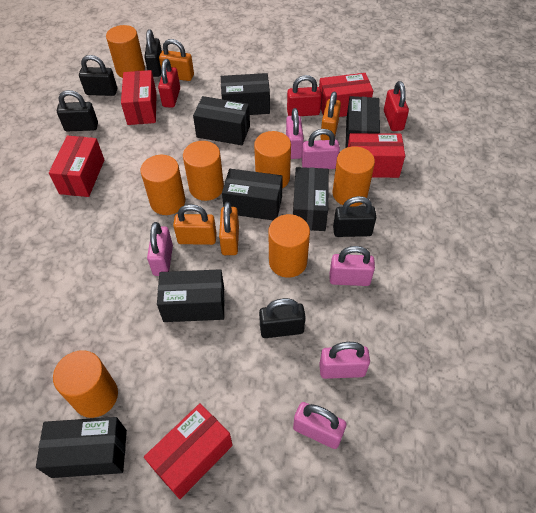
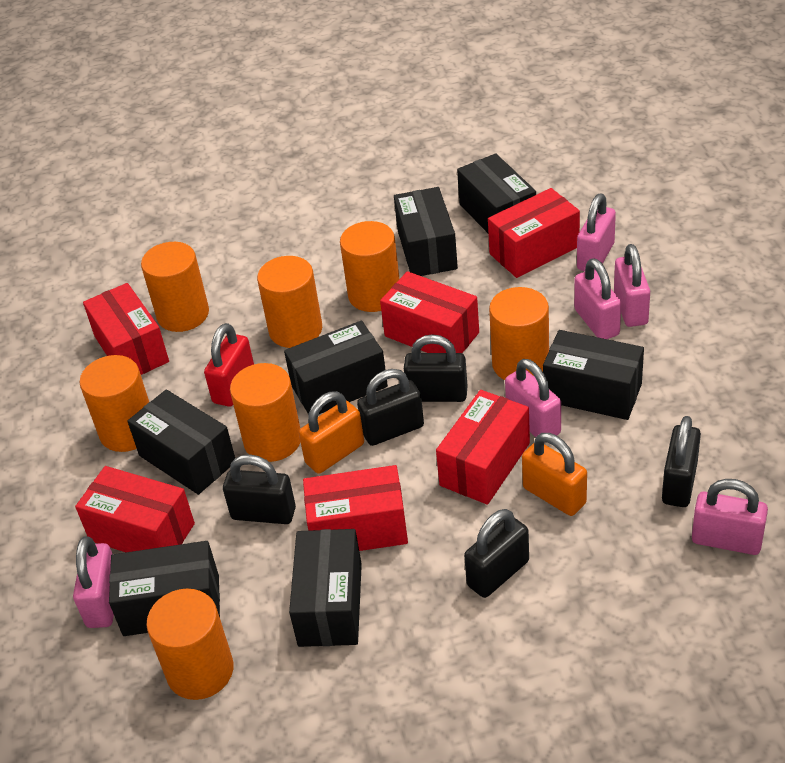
orange padlock: [159,39,194,81] [173,204,217,245] [219,202,239,255] [320,92,341,140] = 4 -> [299,391,364,474] [522,433,587,516] = 2
red box: [49,136,104,197] [121,70,157,125] [144,403,233,499] [319,73,373,117] [348,133,405,178] = 5 -> [75,466,195,552] [83,283,169,375] [303,465,408,551] [380,271,479,353] [436,390,530,505] [488,188,580,278] = 6
red padlock: [158,59,180,108] [287,75,322,116] [384,81,409,131] = 3 -> [204,323,254,407] = 1

